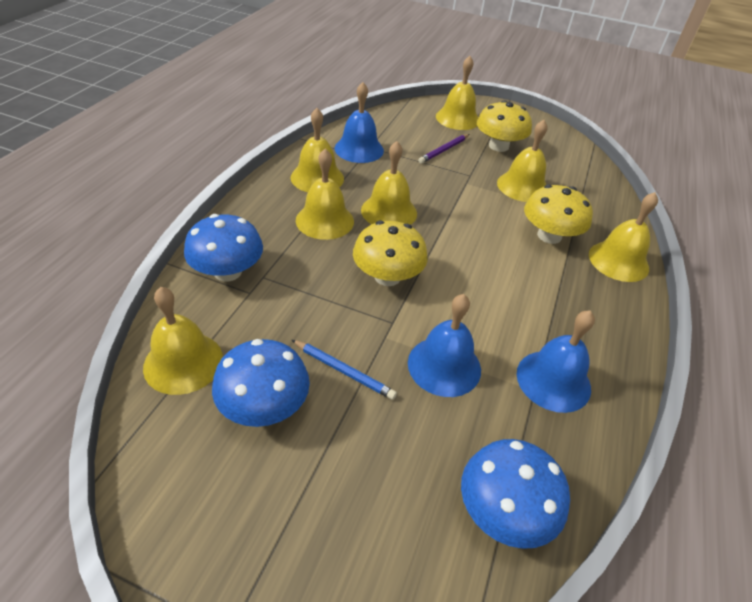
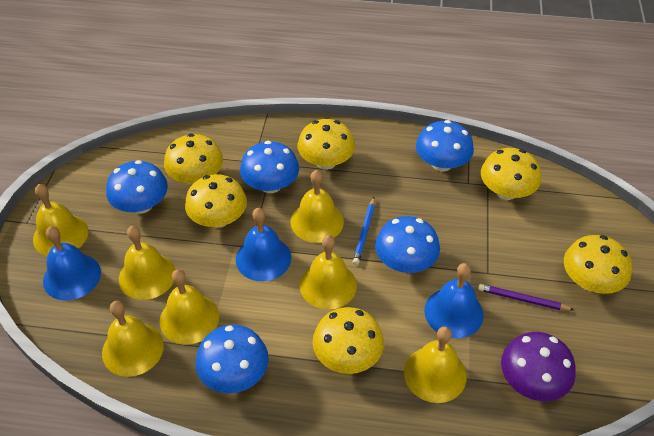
blue mushroom: [184,214,263,281] [212,339,310,427] [461,439,570,549] = 3 -> [106,160,168,214] [196,325,269,394] [240,141,299,193] [375,216,440,273] [416,120,474,172] = 5
purple mushroom: none = 0 -> [501,332,576,401] = 1
yellow mushroom: [353,220,428,286] [477,100,532,152] [524,185,593,244] = 3 -> [164,134,223,185] [185,174,247,228] [298,119,355,170] [312,307,384,374] [481,148,541,200] [564,235,632,294] = 6

